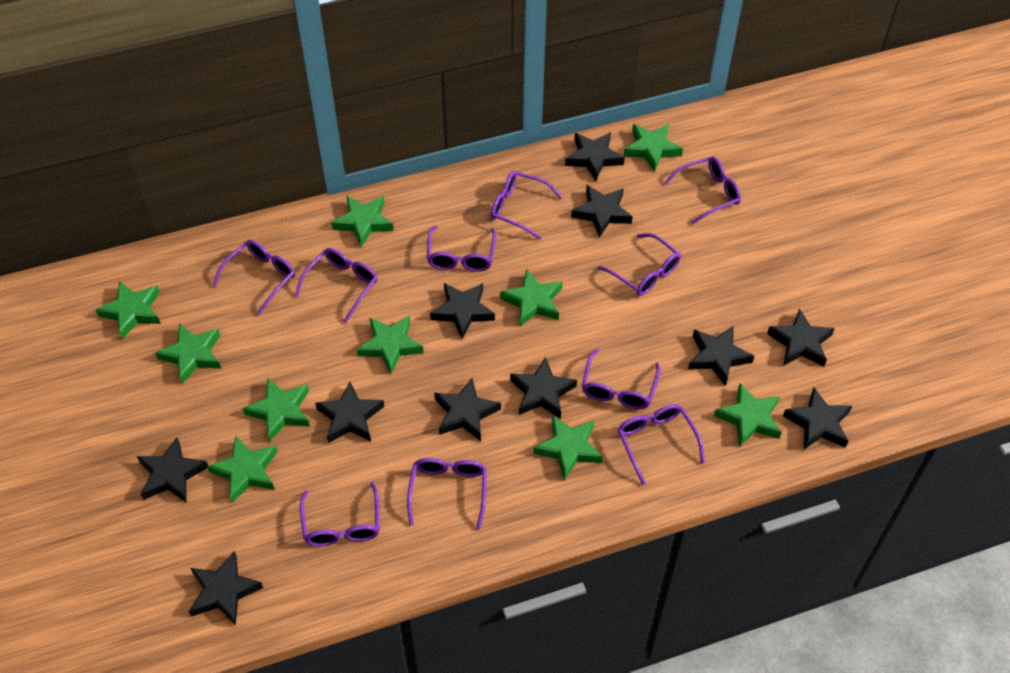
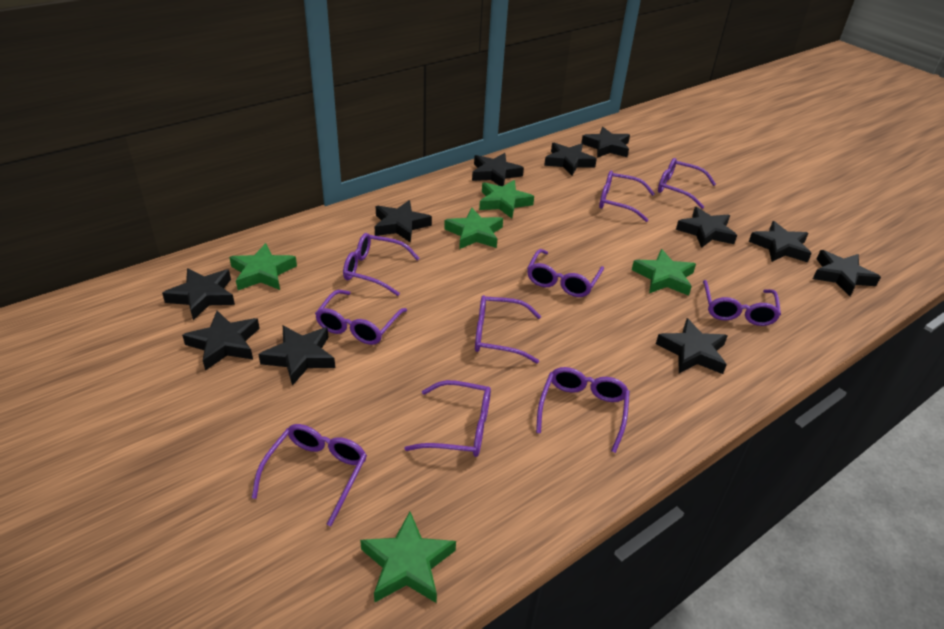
green star: [96,281,161,339] [155,323,221,384] [207,436,278,503] [243,378,310,441] [331,195,394,247] [357,315,424,374] [500,269,562,326] [533,415,603,481] [623,124,683,172] [714,383,782,447] = 10 -> [229,243,297,290] [360,512,456,603] [444,208,503,249] [479,180,534,218] [632,249,696,296] = 5

